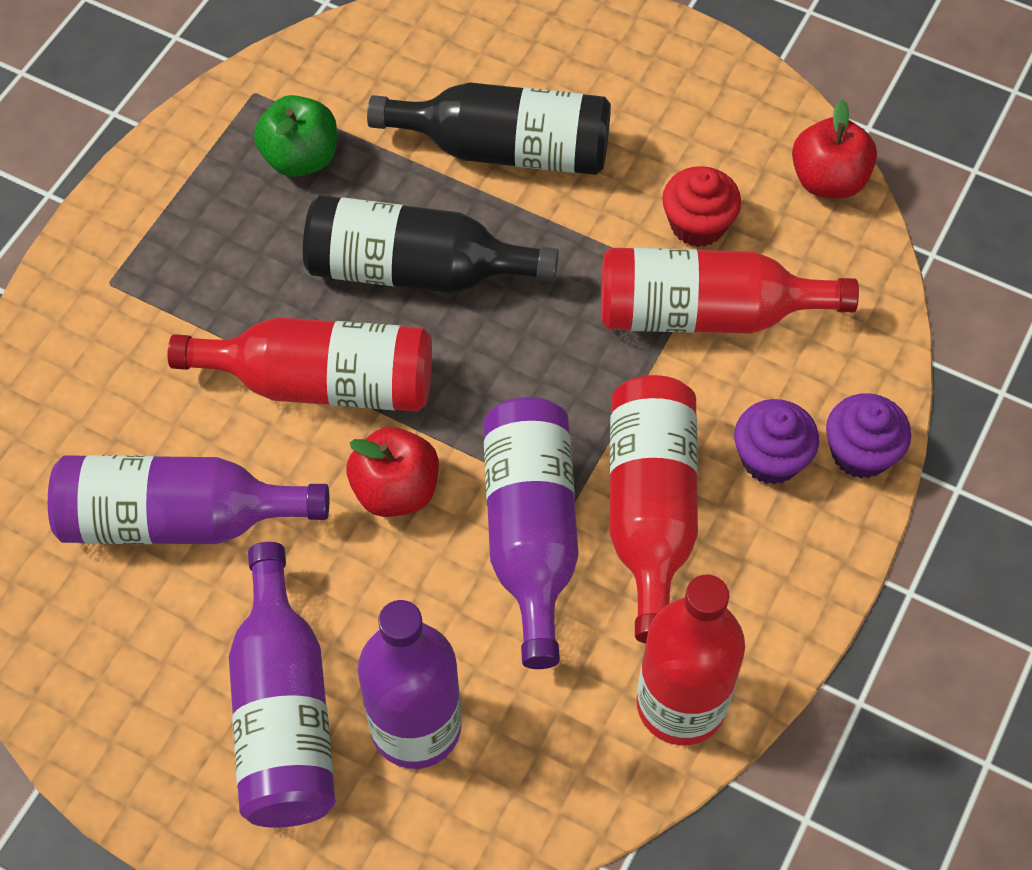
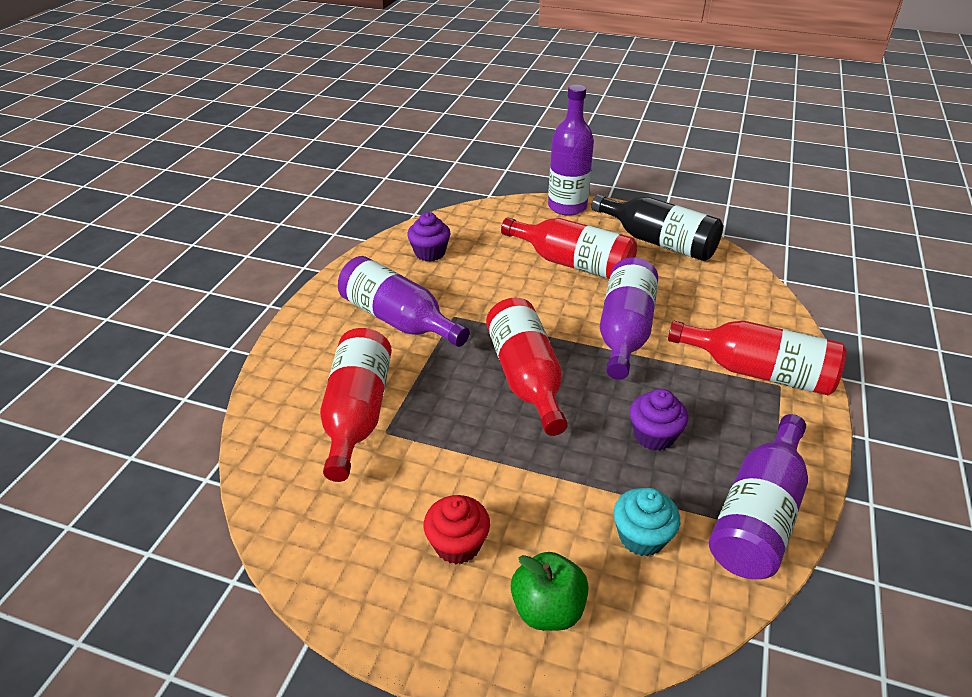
black bottle: [303,195,559,293] [367,82,611,175] = 2 -> [591,194,723,261] = 1
red apple: [347,427,439,517] [792,99,877,199] = 2 -> none = 0
turquoise cupcake: none = 0 -> [614,488,680,556] = 1

